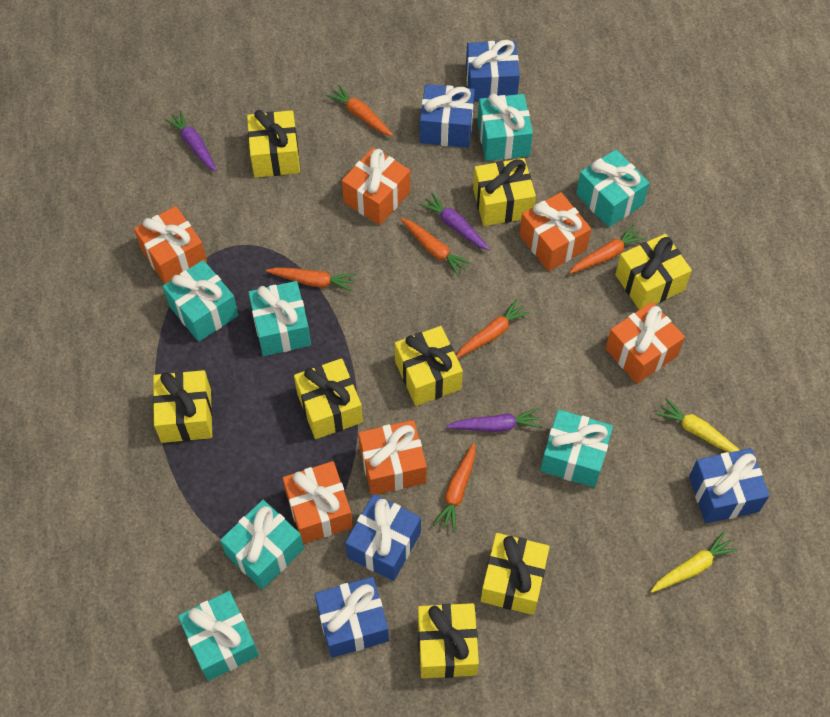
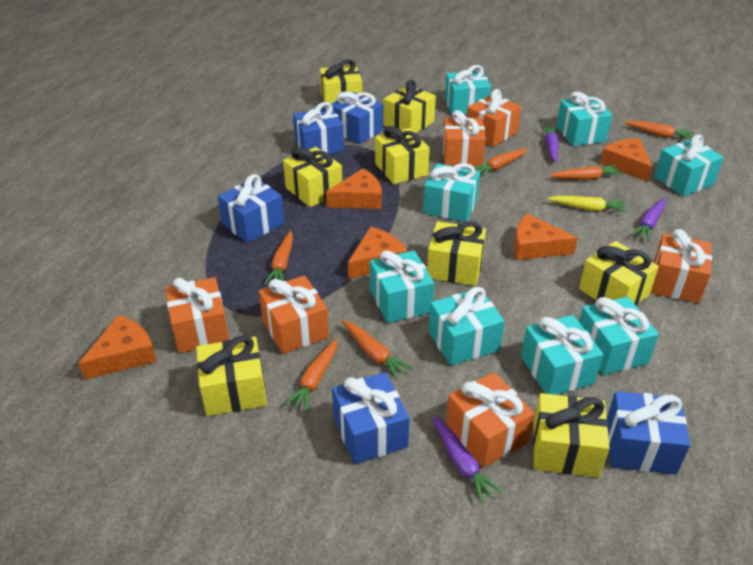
orange cheese: none = 0 -> [78,315,157,380] [326,168,382,209] [348,226,407,279] [514,214,578,260] [600,138,653,182] = 5
turquoise gift: [163,260,238,342] [178,591,259,681] [220,500,304,589] [248,281,311,356] [477,93,533,161] [540,409,613,488] [576,149,649,227] = 7 -> [370,250,434,323] [423,163,480,222] [429,287,505,366] [445,65,491,114] [521,315,603,395] [556,92,612,146] [579,297,659,375] [654,134,724,196] = 8
yellow carrot: [650,532,738,593] [656,398,739,453] = 2 -> [548,196,627,212] = 1

